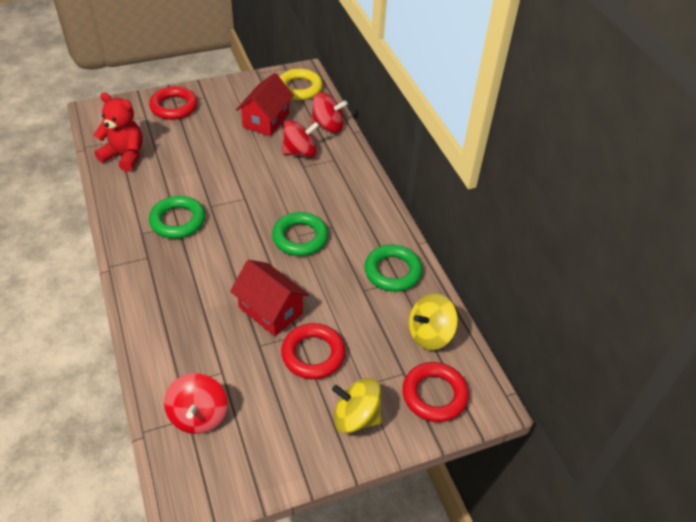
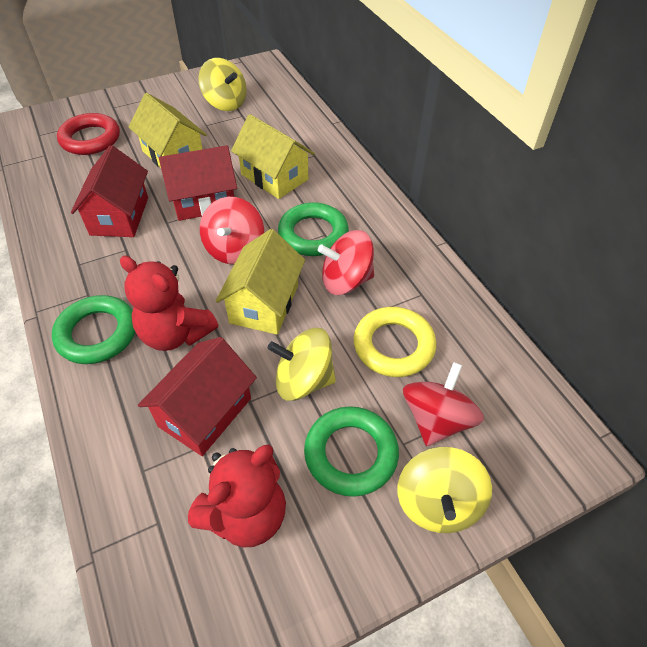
red house: [230,260,309,337] [236,73,294,136] = 2 -> [71,145,148,237] [138,337,257,456] [159,145,237,221] = 3
red ring: [149,86,198,120] [281,323,346,379] [402,362,469,422] = 3 -> [57,113,120,155] = 1
red teddy bear: [94,93,143,172] = 1 -> [120,256,218,351] [188,445,286,547] = 2
yellow house: none = 0 -> [129,93,207,168] [216,229,305,335] [231,114,315,199] = 3
yellow spinning top: [332,378,381,433] [409,293,458,350] = 2 -> [199,58,247,111] [268,328,336,401] [398,447,492,533] = 3

